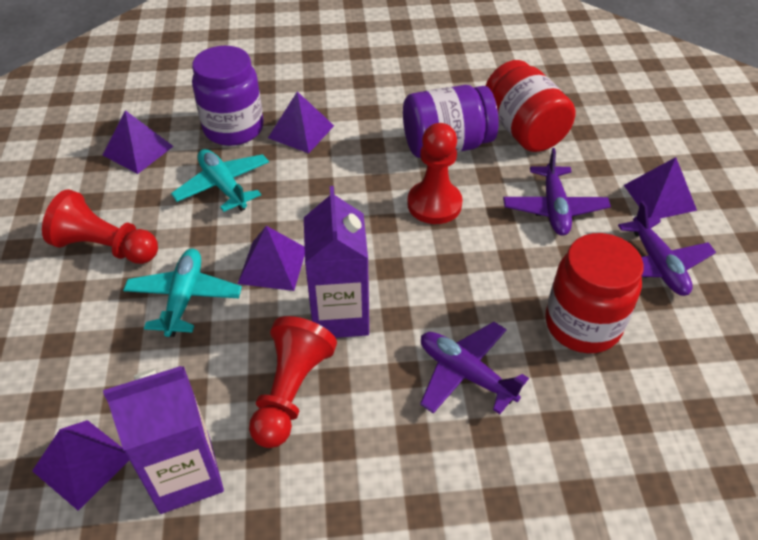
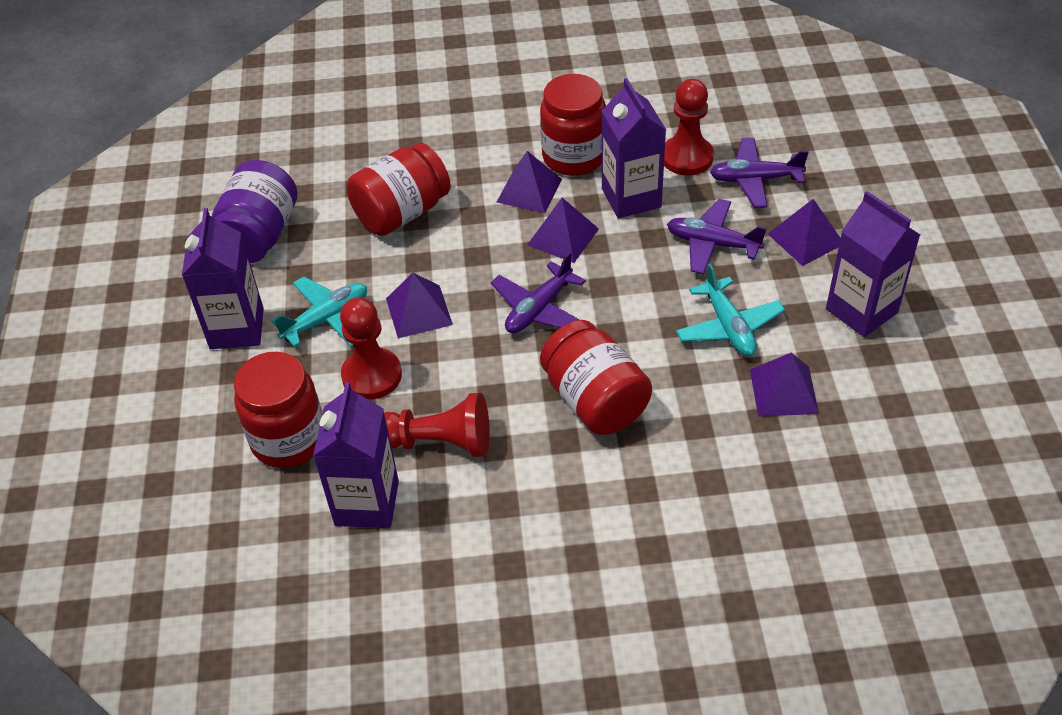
purple carton: [103,366,224,514] [304,186,369,338] = 2 -> [182,208,264,349] [313,382,399,528] [602,78,666,218] [826,191,920,337] = 4
purple jar: [192,46,264,146] [403,85,499,158] = 2 -> [212,160,298,263] = 1
red jar: [486,60,576,152] [545,233,644,353] = 2 -> [234,352,323,468] [346,143,451,236] [540,74,606,176] [540,320,652,435] = 4

